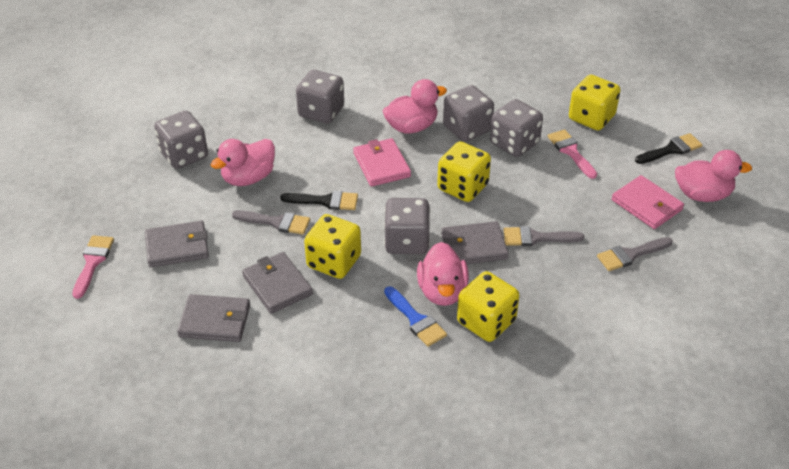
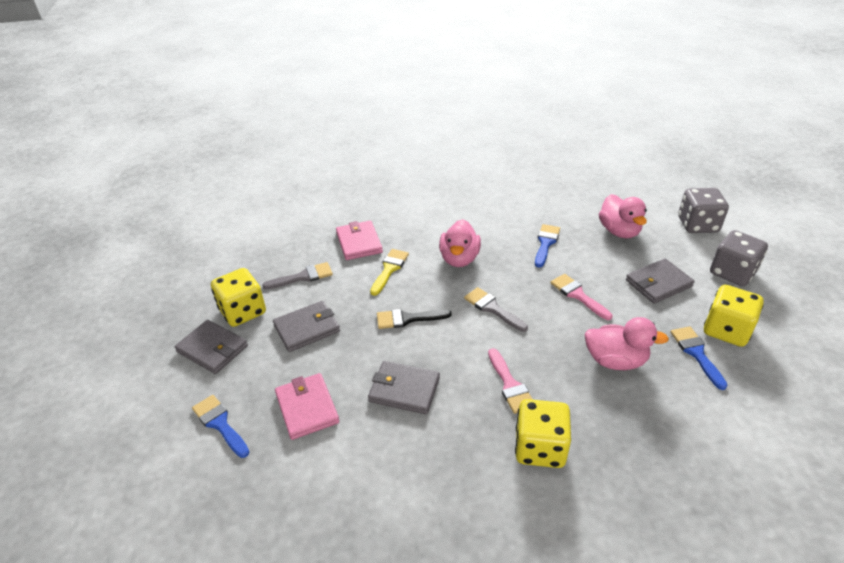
black brush: [280,191,358,210] [635,133,702,164] = 2 -> [377,309,452,329] = 1
blue brush: [384,286,447,347] = 1 -> [192,395,249,458] [535,224,560,268] [670,326,728,390] = 3
grey brush: [232,210,310,235] [504,226,584,246] [597,237,673,271] = 3 -> [262,262,333,289] [464,287,528,332] = 2
grey dice: [154,111,208,169] [296,70,344,124] [384,198,430,254] [443,85,494,142] [490,99,543,157] = 5 -> [678,188,729,233] [710,230,768,286] = 2
pink duck: [210,139,275,186] [383,79,447,133] [417,242,469,306] [675,150,752,202] = 4 -> [439,219,481,267] [585,317,669,370] [599,194,647,238] = 3
yellow brush: none = 0 -> [370,249,409,296] = 1
yellow dice: [304,214,361,279] [437,141,491,202] [457,271,519,342] [569,75,621,131] = 4 -> [211,268,266,327] [515,399,571,468] [704,285,764,347] = 3

